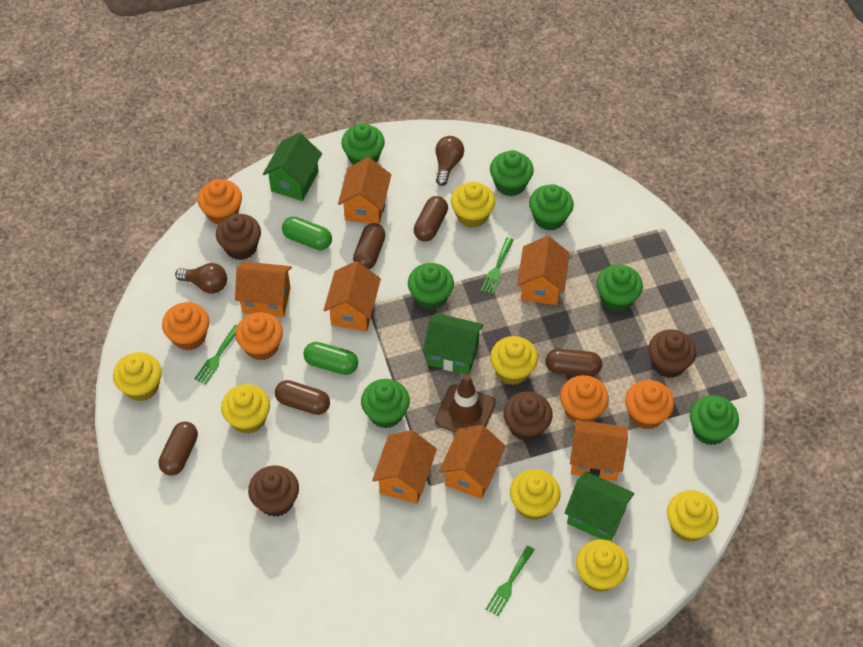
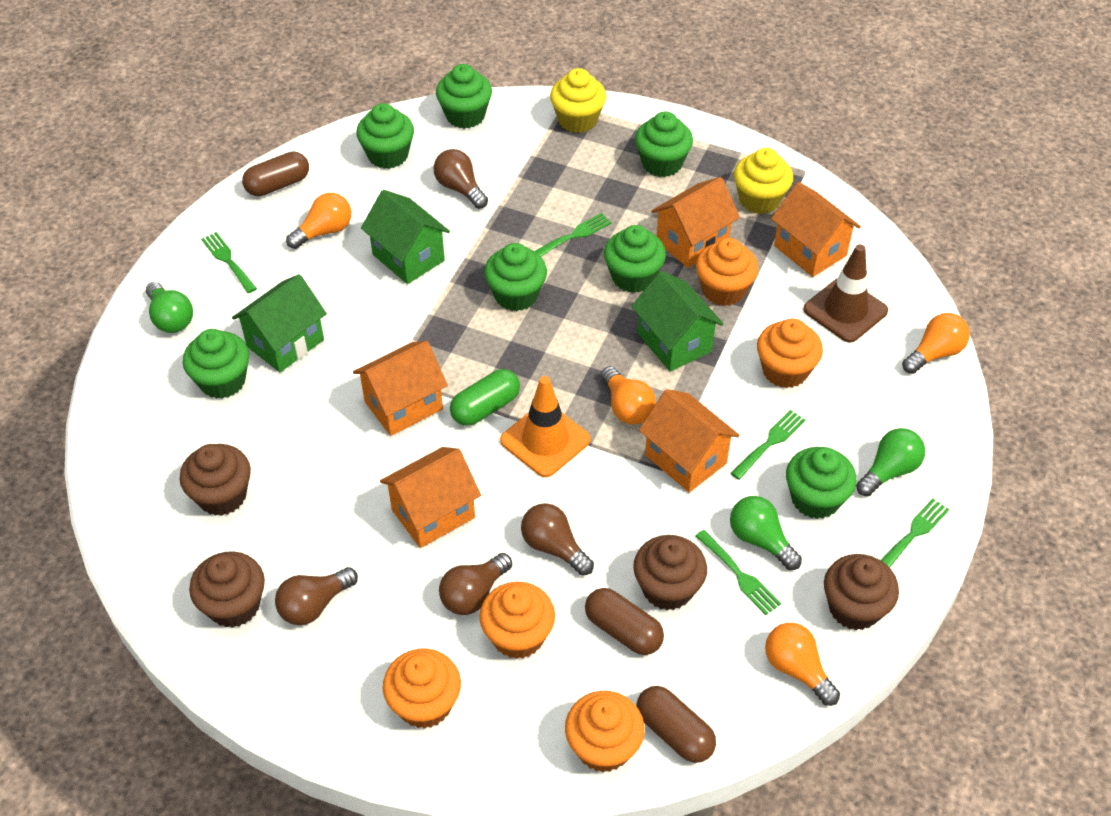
brown capsule: [159,421,198,476] [275,380,330,415] [353,223,386,269] [414,196,448,241] [545,349,602,376] = 5 -> [242,151,309,196] [585,588,664,655] [637,686,716,763] = 3
brown light bulb: [175,263,227,294] [435,136,464,186] = 2 -> [275,567,358,625] [434,149,488,209] [439,553,512,615] [521,503,594,576] = 4
green capsule: [282,217,332,250] [303,342,358,375] = 2 -> [450,369,520,426] = 1
green fork: [194,325,238,385] [481,237,514,295] [486,546,535,616] = 3 -> [201,232,257,293] [534,213,612,256] [696,530,781,615] [731,410,805,480] [881,499,949,568] = 5
green light bulb: none = 0 -> [146,282,193,333] [730,496,802,570] [856,428,925,496] = 3
orange house: [235,262,292,317] [324,261,381,331] [338,157,391,224] [372,430,437,504] [439,425,506,499] [517,236,570,305] [570,420,628,481] = 7 -> [353,341,448,436] [380,447,481,548] [639,389,740,493] [651,177,740,268] [771,182,861,277] = 5
orange light bulb: none = 0 -> [286,193,351,249] [601,366,656,425] [765,623,840,706] [902,313,970,374] = 4
orange traffic cone: none = 0 -> [500,376,591,477] = 1
yellow cupcake: [113,352,162,401] [221,384,270,434] [451,182,495,228] [490,336,538,385] [510,469,561,520] [576,539,628,592] [667,490,718,542] = 7 -> [550,68,606,133] [734,148,793,214] = 2

